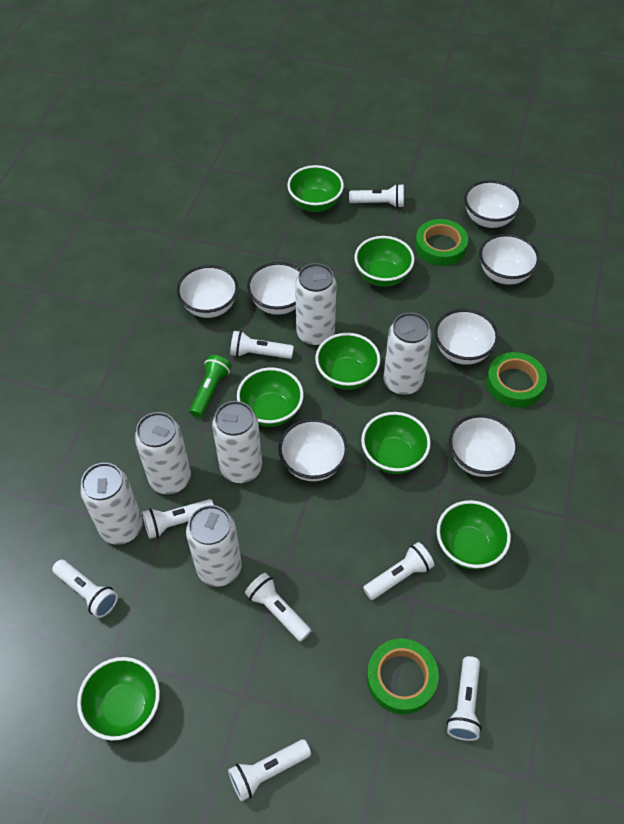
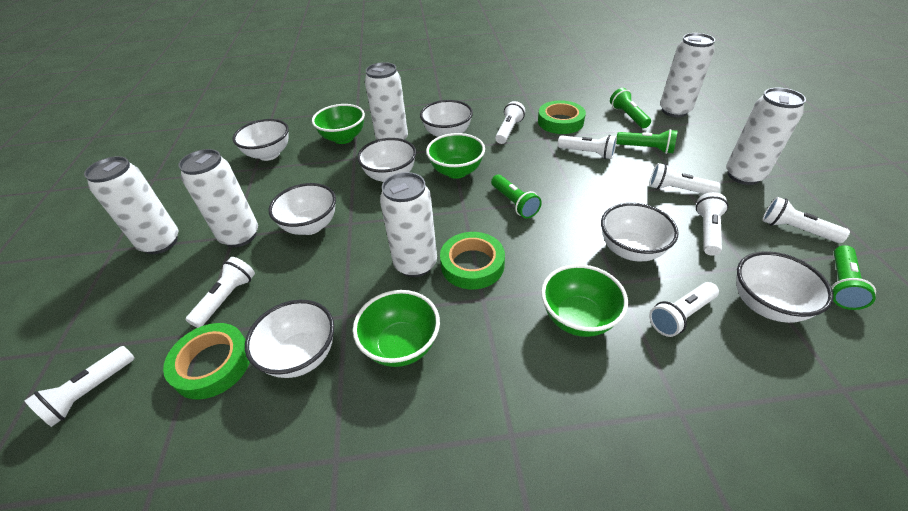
green bowl: [77,657,160,740] [237,368,304,427] [287,165,344,212] [315,333,380,390] [354,236,415,287] [361,412,431,474] [437,500,511,569] = 7 -> [312,104,365,144] [353,290,440,367] [426,133,485,179] [541,264,628,337] = 4
green flashlight: [190,355,231,418] = 1 -> [491,175,542,219] [610,88,651,128] [616,129,677,154] [831,245,876,310] = 4

